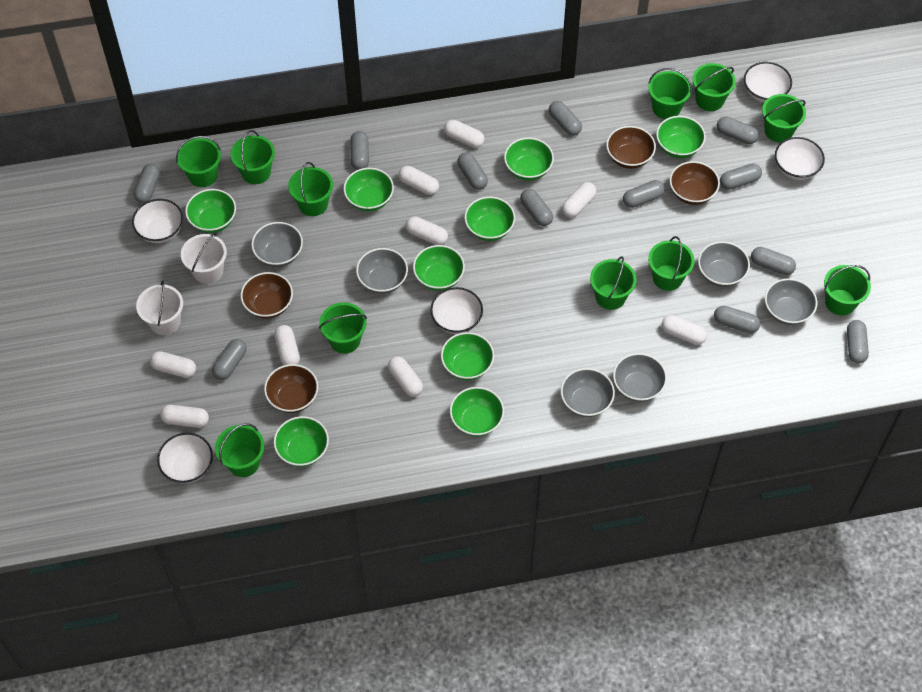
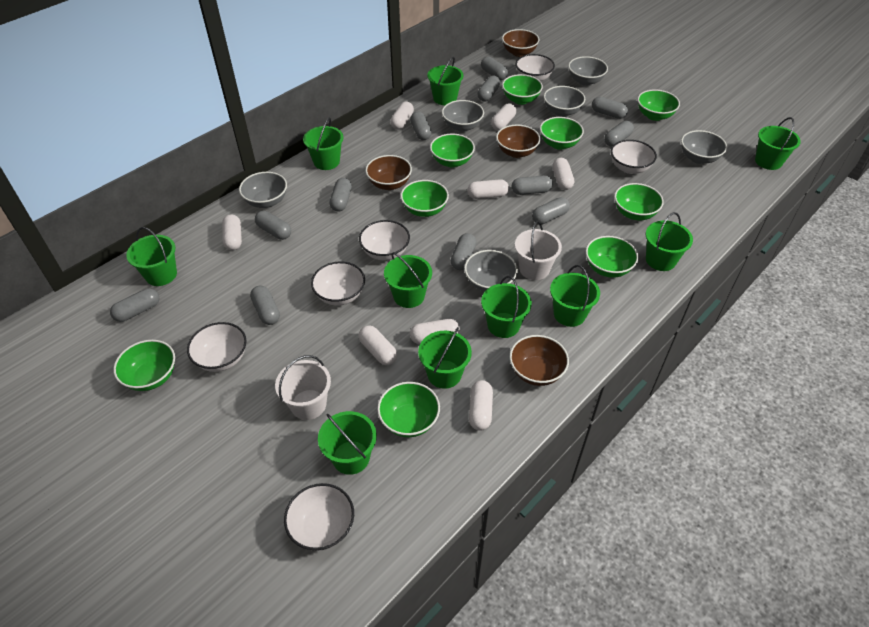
green bucket: [176,136,221,187] [215,423,264,477] [231,130,275,184] [288,162,333,216] [319,302,367,354] [590,256,637,310] [648,68,692,119] [648,236,695,291] [692,63,736,111] [762,94,806,142] [824,265,871,316] = 11 -> [126,227,177,286] [303,117,343,170] [318,411,377,475] [384,252,432,308] [418,327,472,389] [427,57,464,105] [481,276,532,338] [550,265,600,327] [646,212,693,271] [755,117,801,170] = 10
white bowl: [132,199,183,243] [157,433,213,484] [430,287,483,334] [744,62,792,103] [775,137,825,180] = 5 -> [187,322,246,372] [284,483,354,551] [311,262,365,306] [359,220,410,260] [516,54,555,81] [611,140,657,174] = 6
white capsule: [150,351,196,378] [160,405,209,428] [274,325,300,365] [388,356,423,397] [398,166,439,195] [406,216,448,245] [444,120,485,148] [562,182,596,218] [662,315,707,345] = 9 -> [222,214,242,250] [359,325,397,365] [390,102,414,129] [410,319,460,344] [467,179,509,199] [469,380,493,431] [491,103,516,130] [552,158,574,190] = 8

